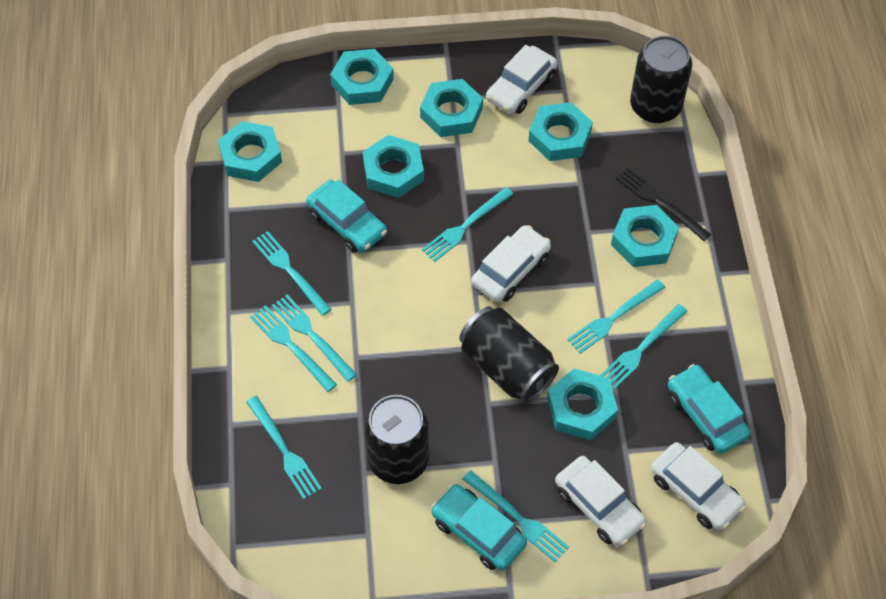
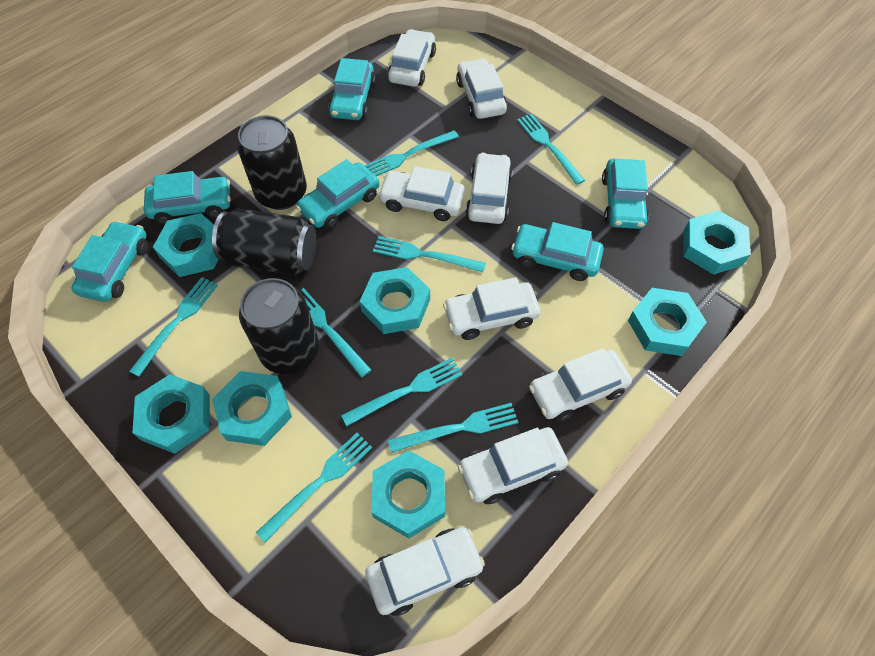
black fork: [616,167,711,241] = 1 -> none = 0
turquoise car: [306,180,387,252] [431,484,527,571] [668,364,751,454] = 3 -> [71,221,148,302] [144,171,231,224] [296,159,380,229] [328,58,376,120] [511,222,604,281] [602,159,649,229] = 6
white car: [471,225,551,302] [486,45,558,114] [555,456,647,546] [651,442,746,530] = 4 -> [365,527,485,616] [378,166,465,221] [388,29,436,87] [443,277,540,340] [456,58,507,119] [458,427,568,504] [466,153,513,224] [529,348,632,421] = 8

